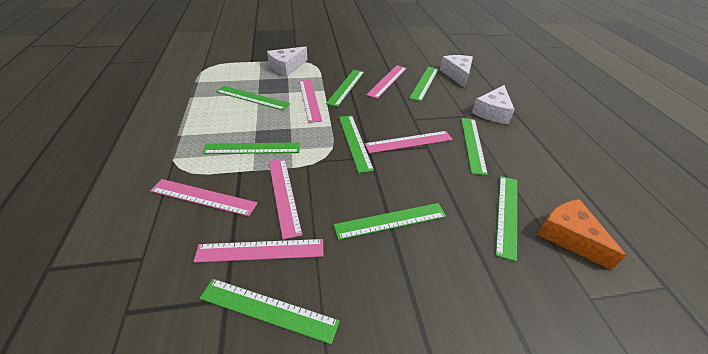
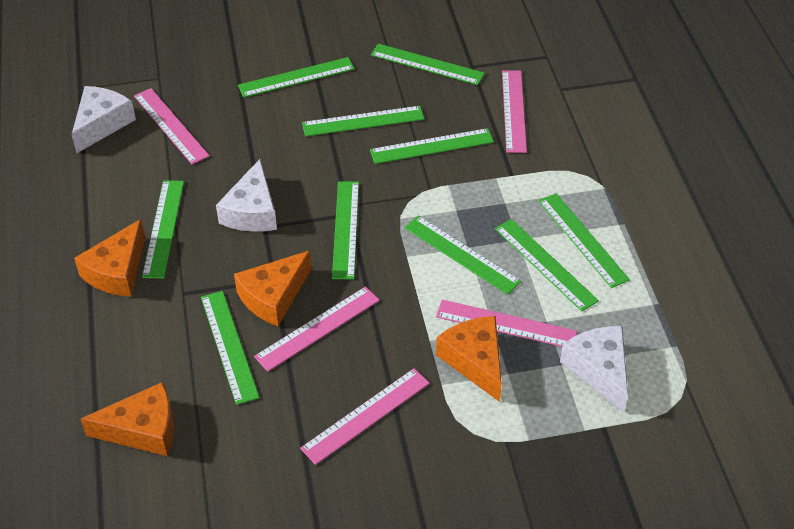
green ruler: [199,279,340,344] [202,142,300,154] [216,86,290,111] [326,70,364,107] [334,203,446,240] [339,115,374,173] [409,67,439,101] [461,118,488,175] [496,176,517,262] = 9 -> [142,180,184,279] [201,291,260,405] [238,57,355,98] [302,106,424,136] [332,181,359,279] [370,128,494,164] [371,44,485,85] [404,216,521,295] [495,219,599,312] [538,193,630,288] = 10
orange cheese: [537,199,627,270] = 1 -> [74,219,145,297] [80,382,174,456] [234,251,312,326] [436,316,502,402] = 4
pink ruler: [150,179,258,216] [193,239,323,263] [269,159,302,240] [299,80,322,123] [365,131,453,153] [366,65,407,99] = 6 -> [134,88,210,164] [254,286,380,372] [300,368,430,465] [436,300,577,347] [502,70,527,153] = 5

